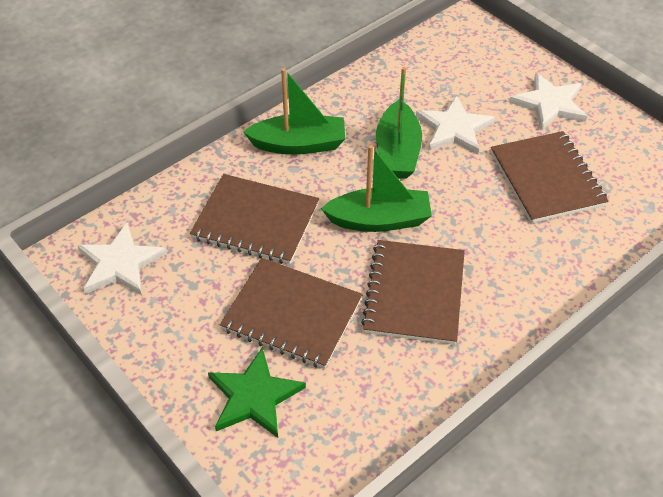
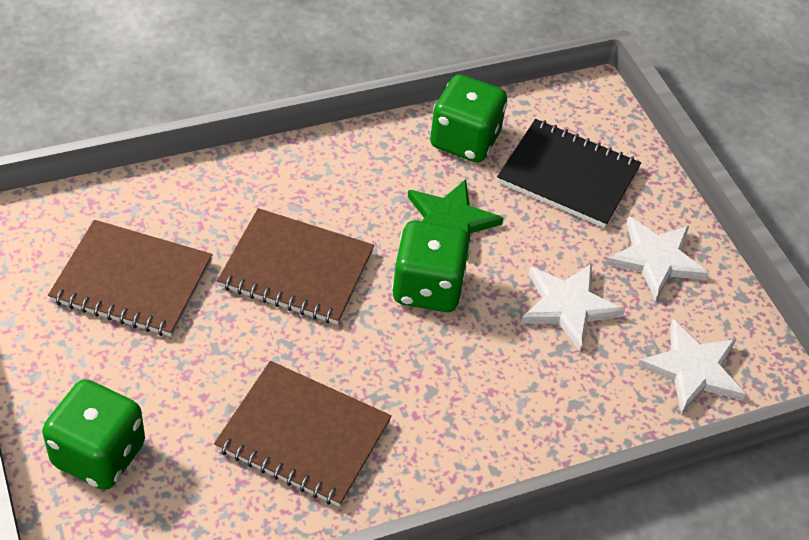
black notebook: none = 0 -> [497,119,641,228] = 1
brown notebook: [190,174,319,264] [220,258,363,369] [361,240,465,345] [491,131,608,223] = 4 -> [48,220,212,337] [214,361,392,507] [217,208,374,325] = 3
green boat: [243,68,345,155] [321,145,432,232] [376,67,422,179] = 3 -> none = 0
green dice: none = 0 -> [42,379,145,490] [392,221,471,312] [430,74,507,163] = 3

